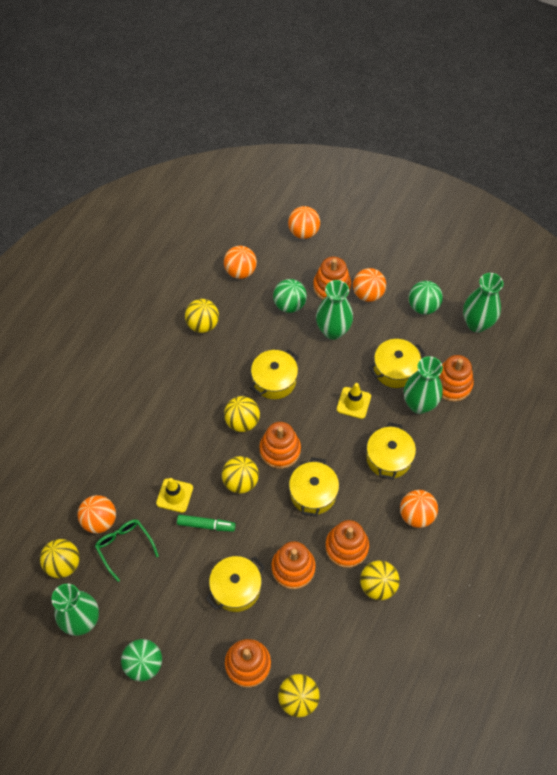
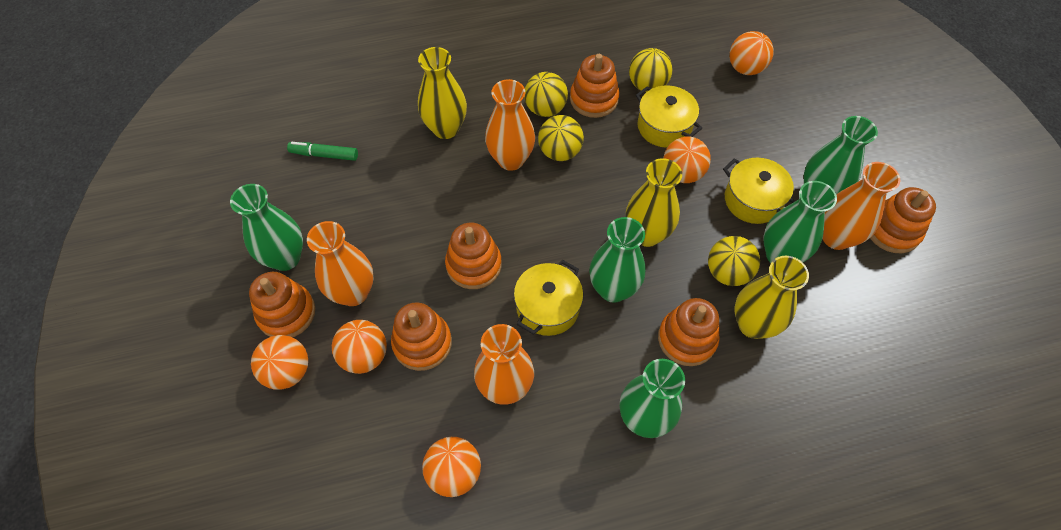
green ball: [121,639,162,681] [273,279,307,313] [409,281,443,315] = 3 -> none = 0
green glasses: [95,520,159,582] = 1 -> none = 0
green vase: [52,584,99,636] [316,280,353,340] [404,356,443,414] [463,273,503,333] = 4 -> [230,184,303,271] [589,217,646,303] [620,359,685,438] [764,181,837,263] [804,116,878,194] = 5
orange vase: none = 0 -> [307,221,374,306] [474,324,534,405] [485,79,535,171] [822,162,900,250] = 4
yellow ball: [40,539,80,578] [185,299,219,333] [222,456,259,494] [224,396,260,432] [278,674,320,717] [360,561,400,600] = 6 -> [524,72,568,117] [538,115,584,161] [629,48,673,92] [708,236,760,286] = 4
yellow pot: [206,556,265,612] [250,349,298,399] [289,457,339,517] [366,422,416,480] [369,339,425,388] = 5 -> [514,260,583,336] [636,85,702,148] [723,158,795,224] = 3
yellow traffic cone: [156,478,193,513] [337,383,371,419] = 2 -> none = 0
yellow vase: none = 0 -> [418,47,467,139] [626,158,682,247] [735,256,809,339] = 3

